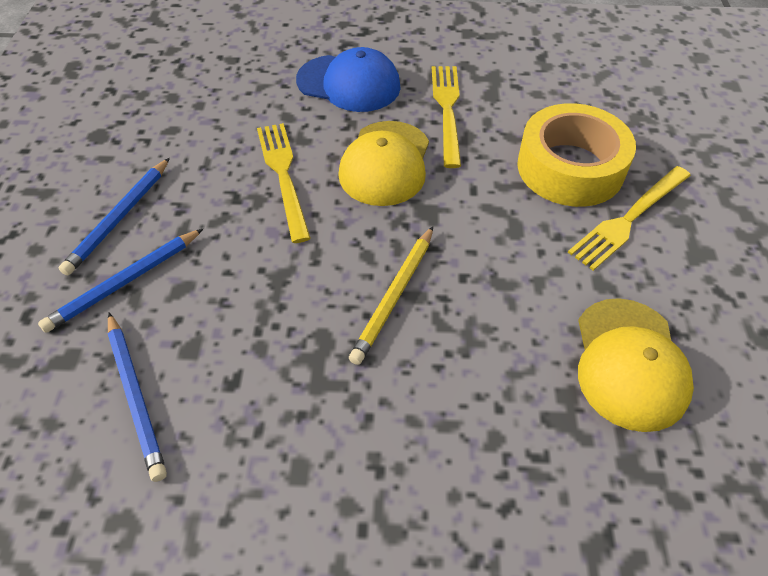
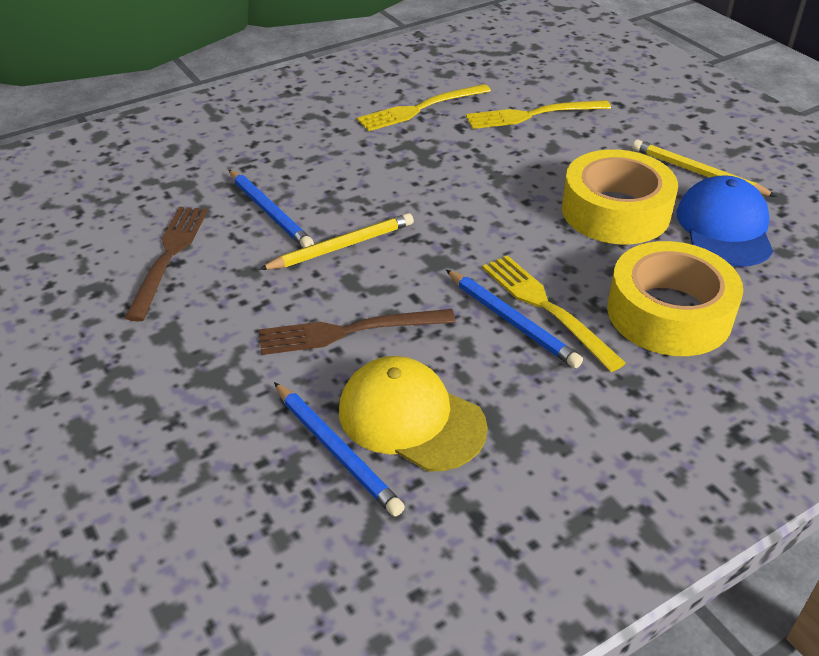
brown fork: none = 0 -> [125,207,208,321] [259,309,456,355] = 2
yellow cap: [338,121,429,206] [578,298,694,432] = 2 -> [339,356,488,472] = 1
yellow pencil: [349,226,433,365] = 1 -> [259,213,414,270] [632,140,777,197] = 2
yellow tape: [517,103,636,207] = 1 -> [562,150,678,244] [607,241,743,356] = 2

